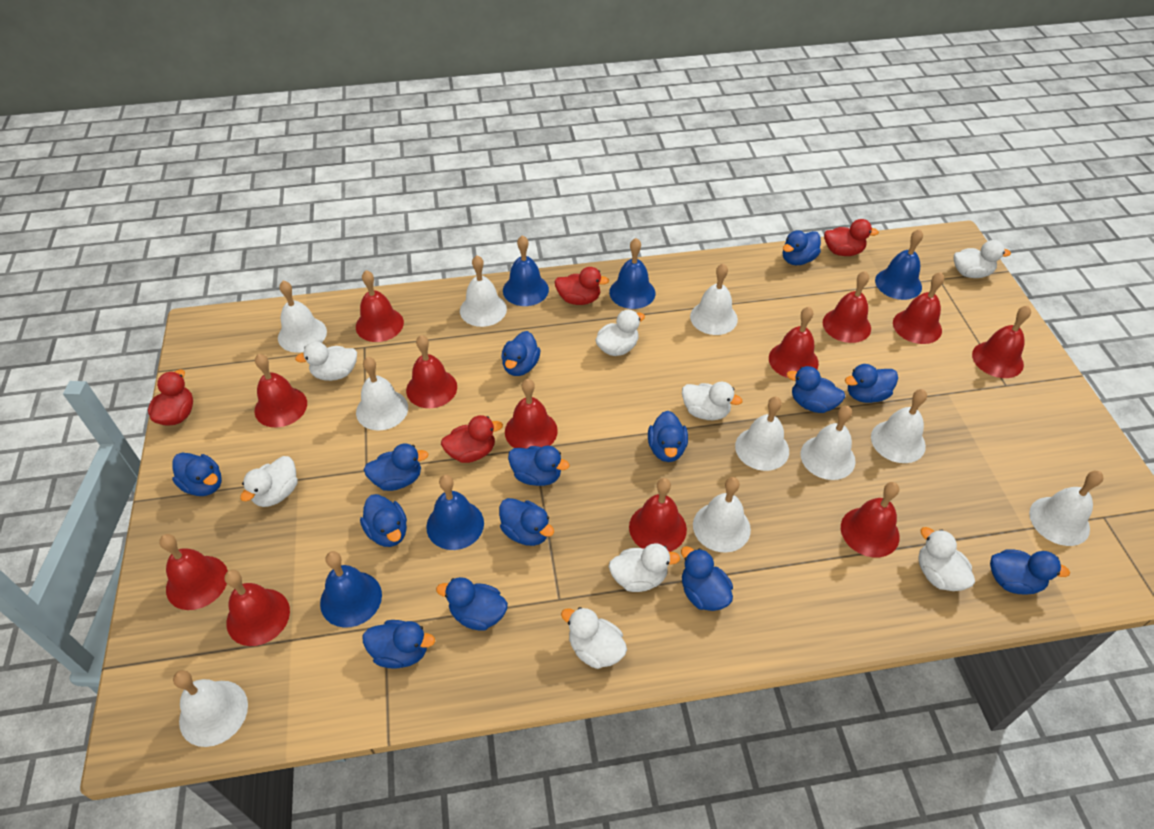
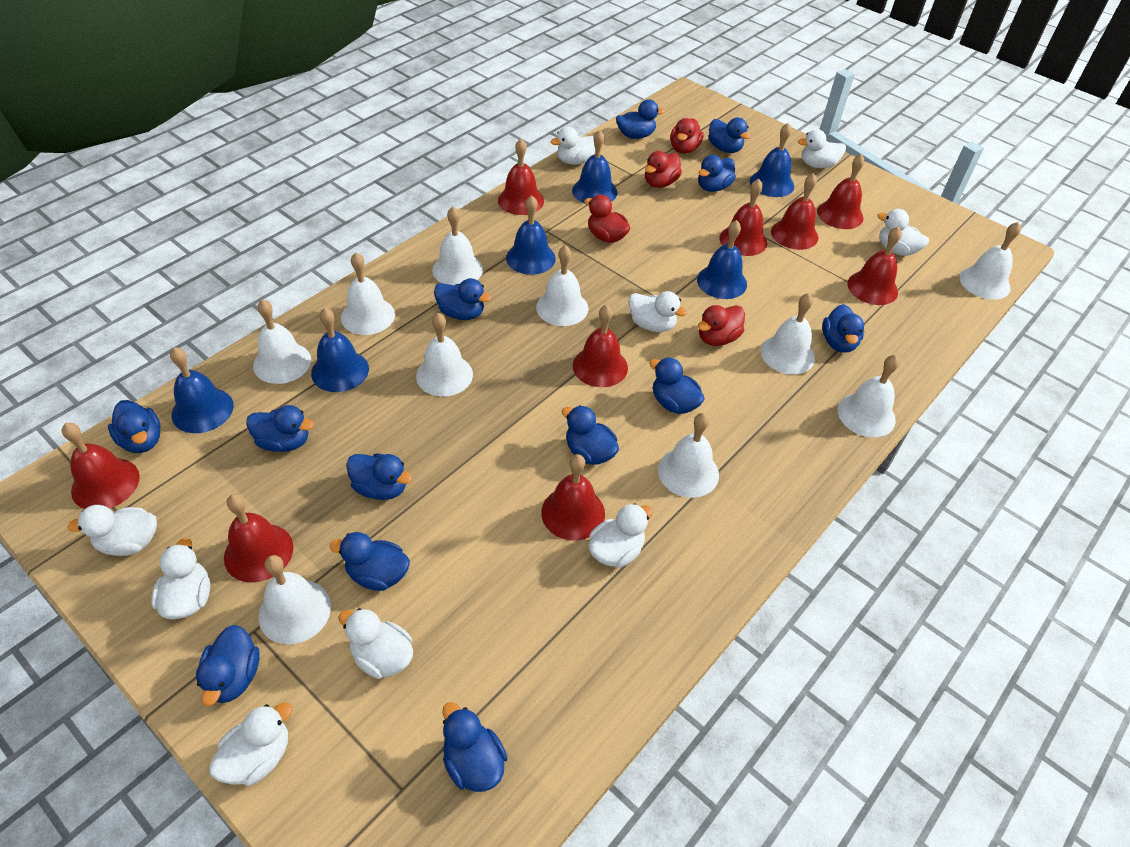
blue bell: [320,551,382,628] [426,475,484,550] [503,235,549,306] [609,238,655,309] [875,229,923,300] = 5 -> [170,347,234,433] [311,308,369,392] [506,195,556,275] [572,130,617,203] [697,220,747,299] [750,123,794,197] = 6
blue duck: [172,453,222,496] [360,494,407,547] [363,620,435,669] [364,444,428,491] [436,577,508,631] [499,498,554,546] [501,331,540,376] [508,446,569,486] [648,411,688,462] [681,546,733,611] [783,230,821,265] [787,366,845,413] [845,364,898,403] [990,549,1070,595] = 14 -> [108,400,161,453] [196,625,260,706] [246,405,314,452] [330,532,410,591] [346,453,412,500] [434,278,491,320] [442,702,507,792] [562,405,619,465] [616,99,665,139] [649,357,705,414] [698,155,736,192] [709,117,751,153] [822,304,864,353] = 13
red bell: [159,534,228,610] [225,570,290,646] [255,354,307,427] [356,270,404,342] [406,335,457,408] [505,379,558,449] [629,478,687,552] [769,307,819,378] [823,271,871,343] [841,482,900,558] [893,272,944,344] [972,306,1031,378] = 12 -> [62,423,140,509] [224,494,293,583] [498,139,544,215] [541,454,605,540] [573,305,628,387] [719,179,767,256] [771,173,818,250] [817,154,865,229] [847,227,902,305] = 9
white duck: [240,456,298,507] [295,342,357,381] [561,607,627,669] [595,310,645,356] [609,543,680,592] [682,382,742,420] [918,527,975,591] [954,240,1011,278] = 8 -> [67,505,157,556] [151,538,210,619] [209,702,293,786] [338,608,413,679] [551,127,595,165] [588,503,653,568] [629,291,688,332] [798,129,846,168] [877,209,929,256] = 9

